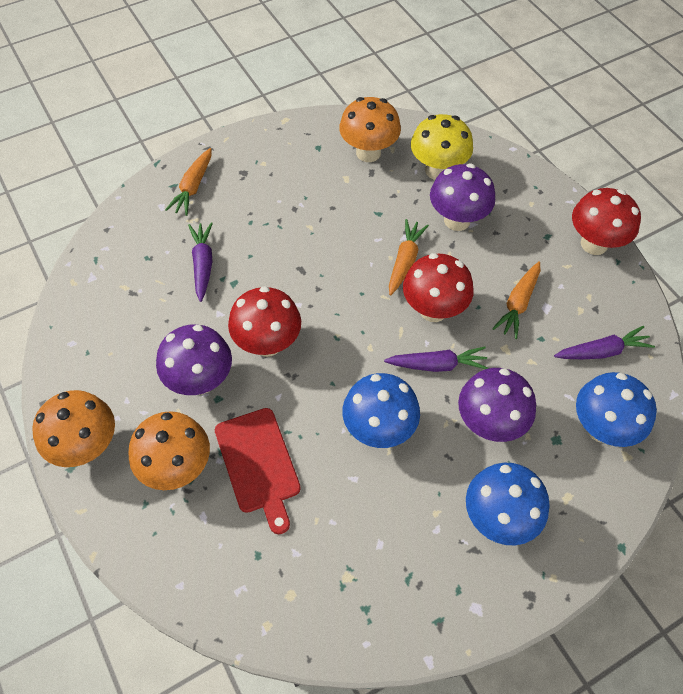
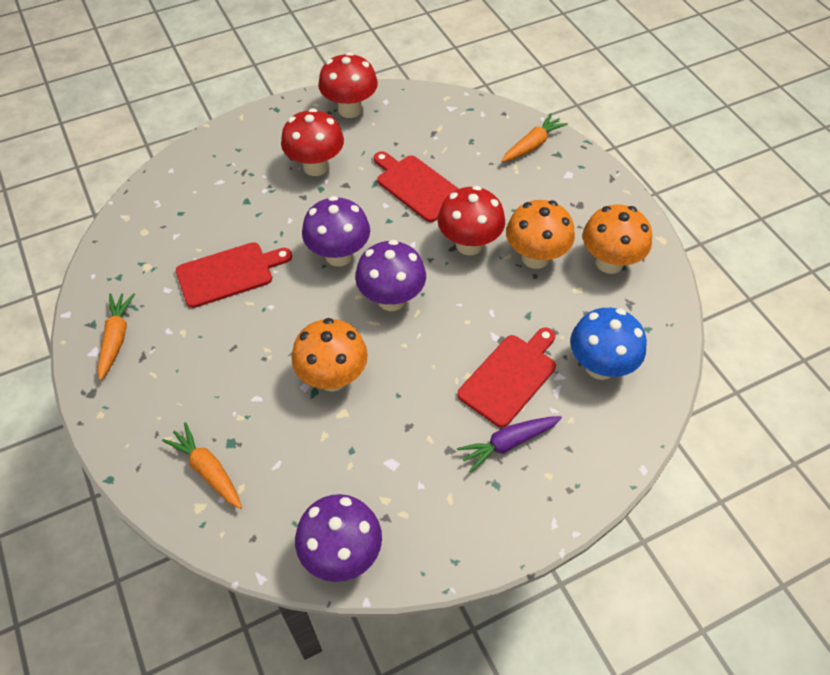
blue mushroom: [342,373,420,448] [466,463,550,545] [576,372,657,447] = 3 -> [570,308,647,380] = 1
purple carrot: [188,222,213,302] [384,347,489,372] [554,326,655,359] = 3 -> [457,416,562,473] = 1
red cutting board: [215,408,301,534] = 1 -> [176,242,292,308] [374,151,459,222] [457,327,556,428] = 3
yellow mushroom: [411,114,473,180] = 1 -> none = 0

